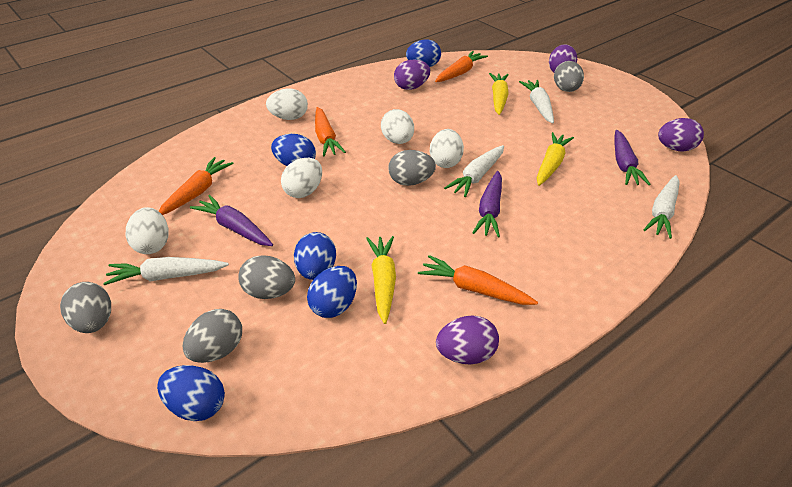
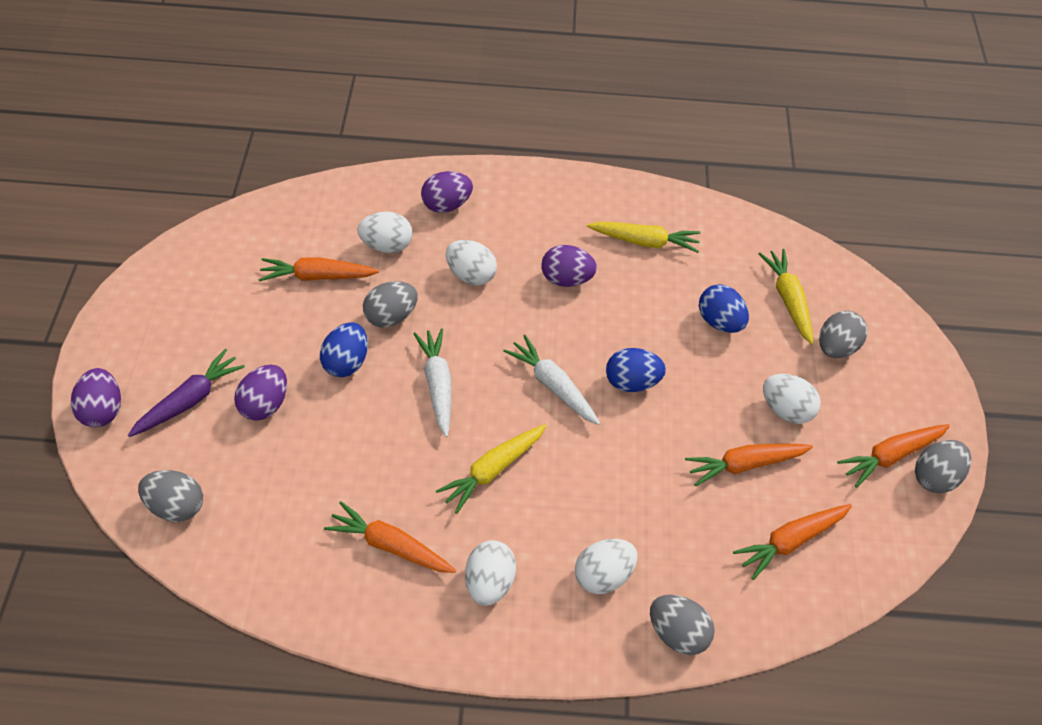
blue egg: [157,365,225,421] [271,134,316,166] [294,232,336,280] [307,266,357,318] [406,40,441,67] = 5 -> [320,322,368,377] [606,348,666,392] [699,284,749,333] = 3
orange carrot: [159,157,234,215] [315,107,346,157] [418,255,538,305] [435,51,488,82] = 4 -> [258,258,379,282] [324,501,456,573] [685,444,813,486] [733,504,852,580] [837,424,950,488] = 5
purple carrot: [190,195,273,246] [472,171,502,238] [615,130,651,185] = 3 -> [128,349,245,437] = 1
white carrot: [103,257,229,285] [444,145,504,197] [519,80,554,124] [644,175,680,239] = 4 -> [413,328,452,437] [503,335,600,425] = 2

